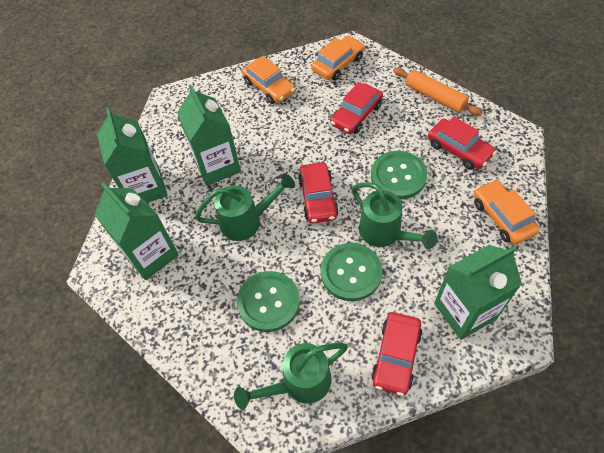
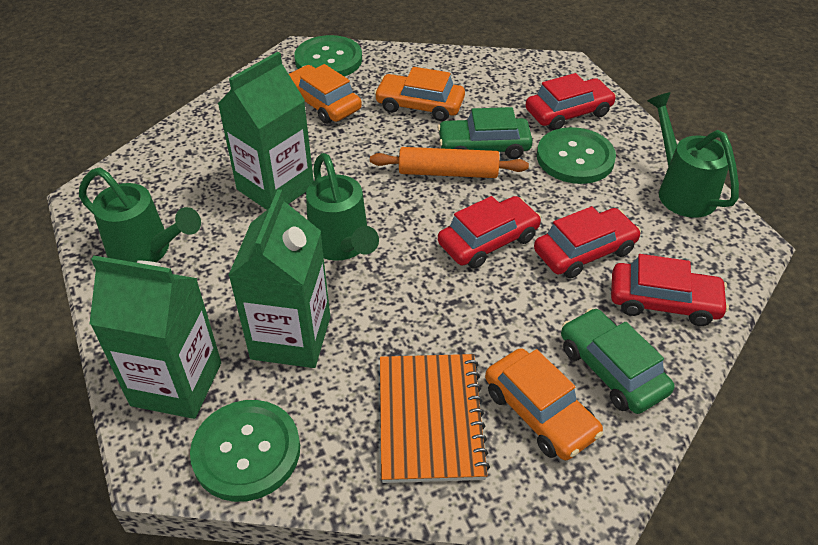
green car: none = 0 -> [437,107,533,159] [561,308,674,414] = 2
green carton: [95,183,179,280] [97,108,167,203] [177,85,241,186] [434,245,522,340] = 4 -> [90,256,221,419] [218,52,314,210] [228,189,330,368] = 3
orange notebook: none = 0 -> [380,354,490,483] = 1

